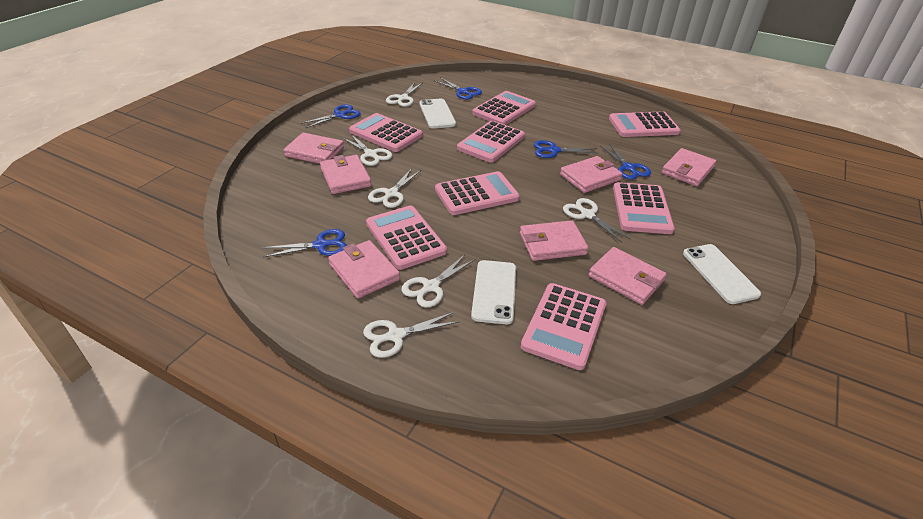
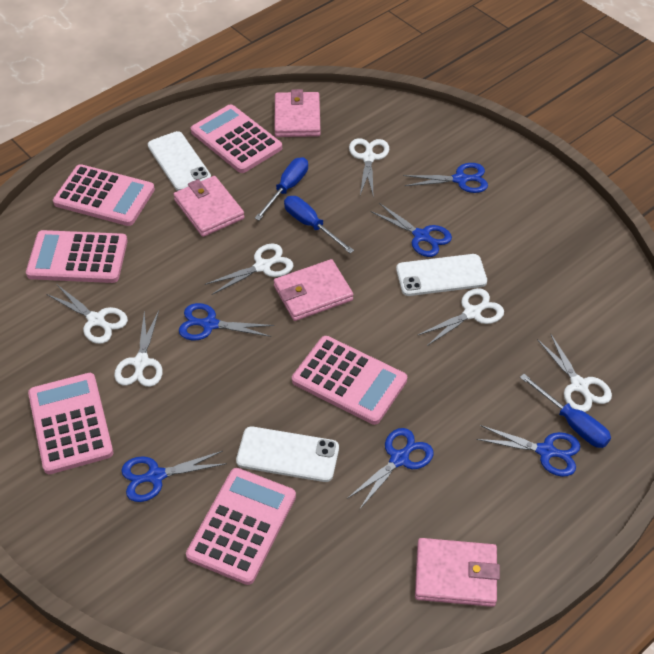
blue scissors: [262,229,347,257] [300,104,361,128] [434,77,482,100] [534,140,599,158] [601,143,651,180] = 5 -> [121,451,227,502] [179,303,274,340] [347,428,434,510] [370,203,452,257] [403,163,488,193] [476,425,580,477] = 6
blue screwdriver: none = 0 -> [255,157,308,221] [284,196,354,253] [520,374,611,448] = 3
pink calculator: [349,113,423,152] [366,206,447,270] [435,171,520,215] [457,121,525,163] [472,91,536,125] [521,283,607,370] [609,111,681,137] [613,182,675,234] = 8 -> [26,230,128,283] [28,373,113,474] [53,164,155,226] [186,468,296,585] [191,104,282,173] [292,336,407,425] = 6
pink wallet: [284,132,344,164] [320,155,371,194] [328,240,400,298] [520,220,589,261] [560,156,623,193] [589,247,667,305] [662,148,716,186] = 7 -> [173,176,245,237] [274,259,353,321] [275,89,321,137] [415,538,500,607] = 4

